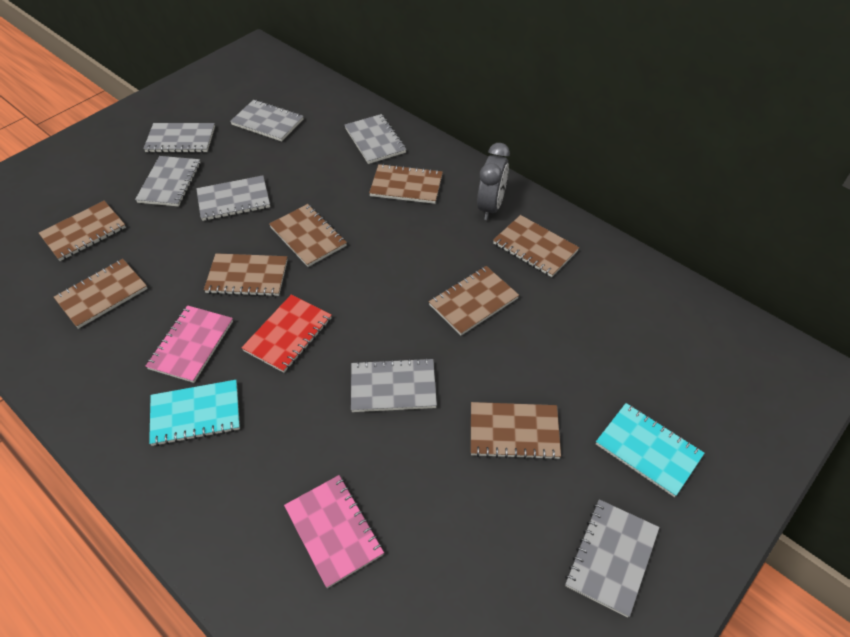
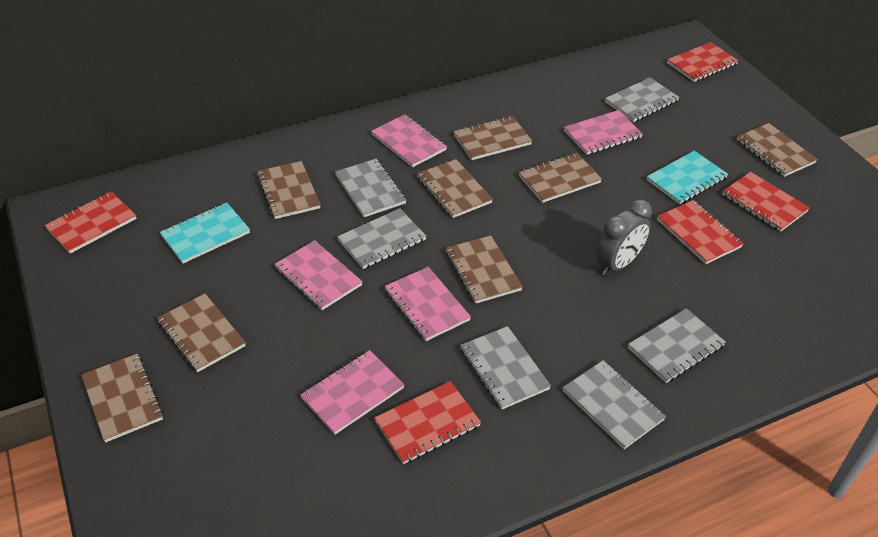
grey notebook: [135,156,201,207] [143,123,215,153] [196,175,270,221] [230,100,304,142] [345,114,406,164] [351,358,437,412] [565,499,659,617] = 7 -> [335,159,406,217] [337,208,426,269] [460,326,551,410] [563,360,666,449] [605,77,679,122] [628,308,726,383] = 6
pink notebook: [146,305,233,383] [284,475,384,588] = 2 -> [274,240,363,310] [300,350,405,434] [371,115,447,167] [384,267,471,341] [564,110,643,155] = 5
red notebook: [241,295,332,373] = 1 -> [45,192,136,254] [374,381,481,464] [657,200,744,264] [667,42,739,82] [722,172,810,232] = 5

